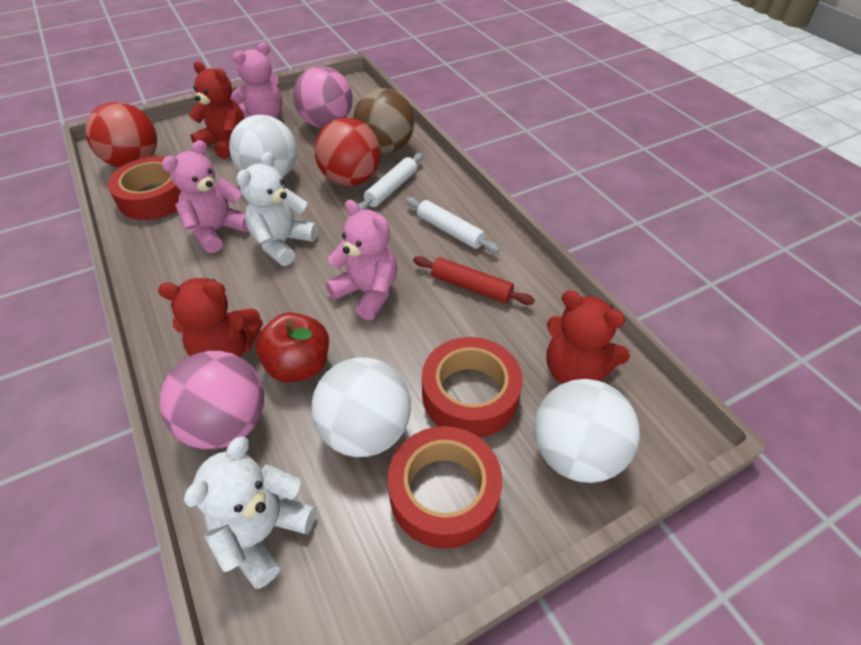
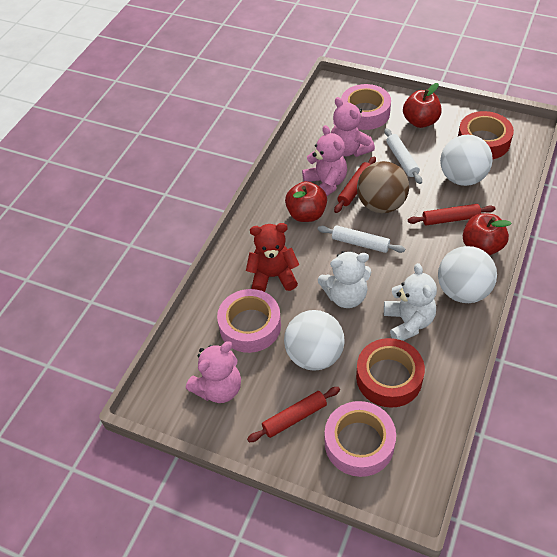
pink ball: [160,351,264,449] [293,66,352,128] = 2 -> none = 0
pink tape: none = 0 -> [217,289,281,353] [325,401,396,477] [341,84,391,130] = 3
red apple: [255,312,329,383] = 1 -> [285,181,327,222] [403,83,441,128] [463,213,512,255] = 3
red ball: [85,102,157,168] [314,118,381,186] = 2 -> none = 0
red rolling pin: [413,256,535,305] = 1 -> [247,387,340,442] [334,156,376,213] [408,204,496,225] = 3
red tape: [107,156,181,220] [388,426,502,549] [422,337,523,437] = 3 -> [356,338,425,408] [458,111,514,159] = 2
red teddy bear: [158,278,263,357] [189,61,244,159] [546,290,630,384] = 3 -> [246,223,299,292] = 1

